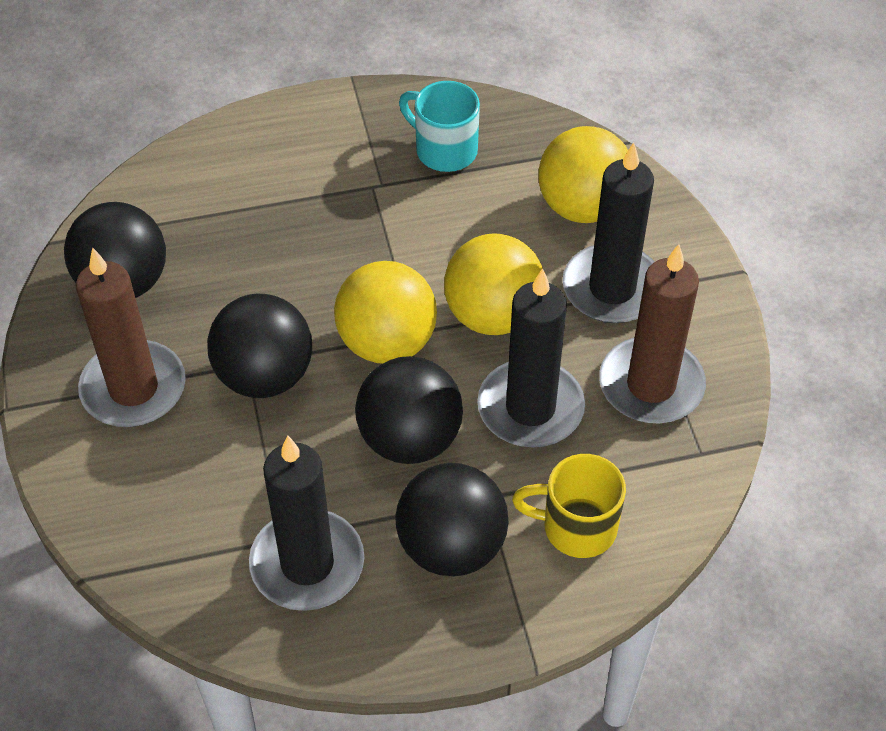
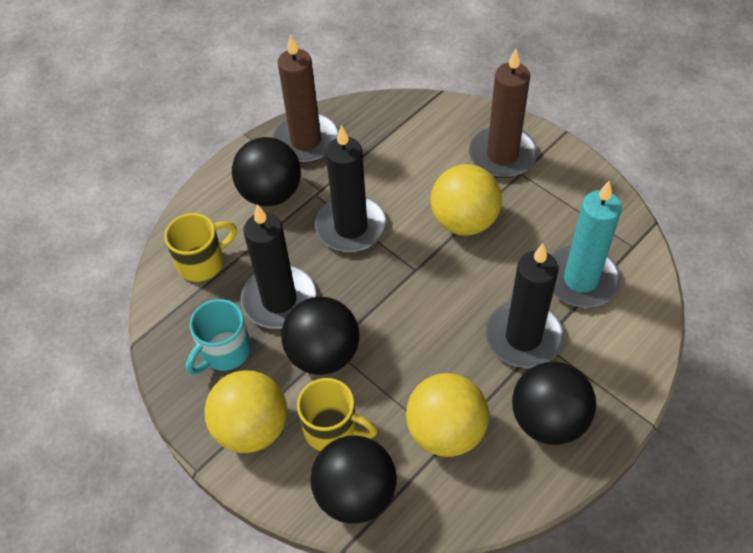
turquoise candle: none = 0 -> [551,181,622,308] = 1
yellow mug: [512,454,626,558] = 1 -> [164,213,237,282] [297,378,378,451] = 2

